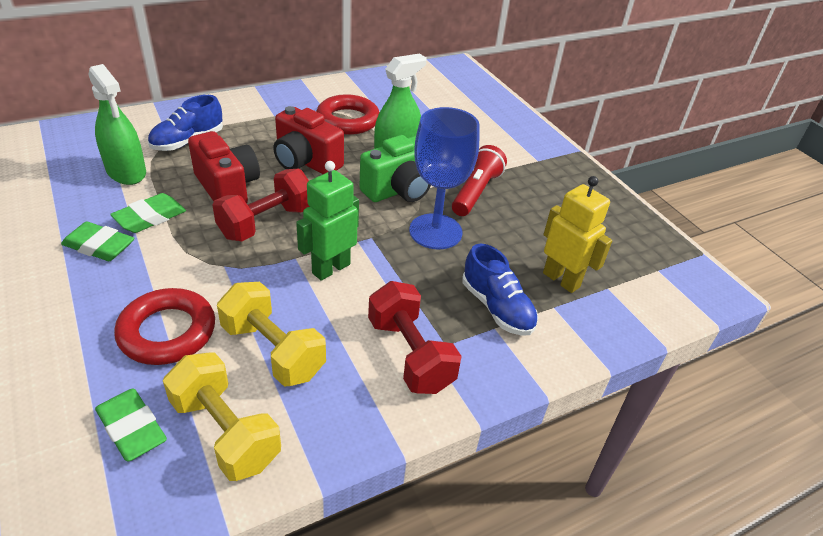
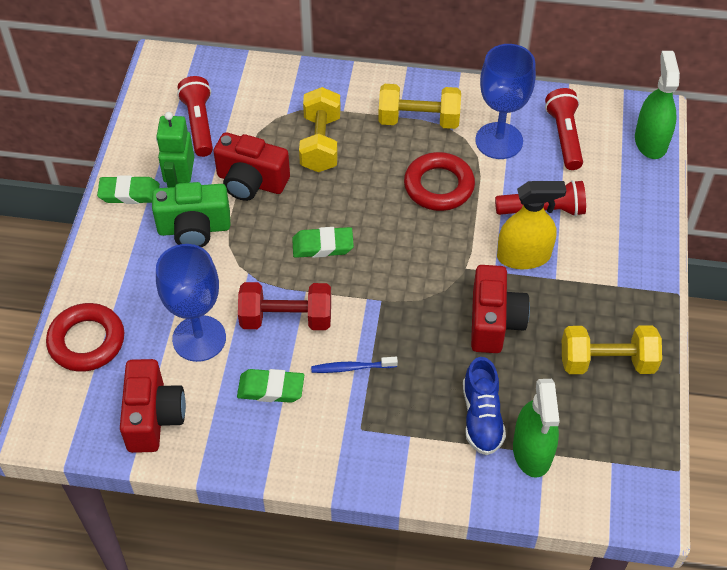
blue goblet: [409,107,480,249] = 1 -> [156,244,226,362] [475,44,536,159] = 2
blue shoe: [148,95,223,151] [462,243,538,336] = 2 -> [463,357,506,455] = 1
blue toothbrush: none = 0 -> [311,357,398,373] = 1
red camera: [188,131,260,203] [273,106,344,174] = 2 -> [120,359,186,453] [213,132,290,201] [471,265,530,353] = 3
red dumbbell: [212,169,309,242] [368,281,462,394] = 2 -> [238,282,331,330] = 1
red flashlight: [452,145,507,216] = 1 -> [177,76,213,157] [495,180,586,216] [545,88,583,170] = 3
yellow dumbbell: [163,352,281,481] [217,282,326,387] = 2 -> [299,87,341,172] [378,84,461,129] [562,326,662,374] = 3
yellow robot: [543,176,612,293] = 1 -> none = 0
yellow spray bottle: none = 0 -> [497,181,566,269] = 1

